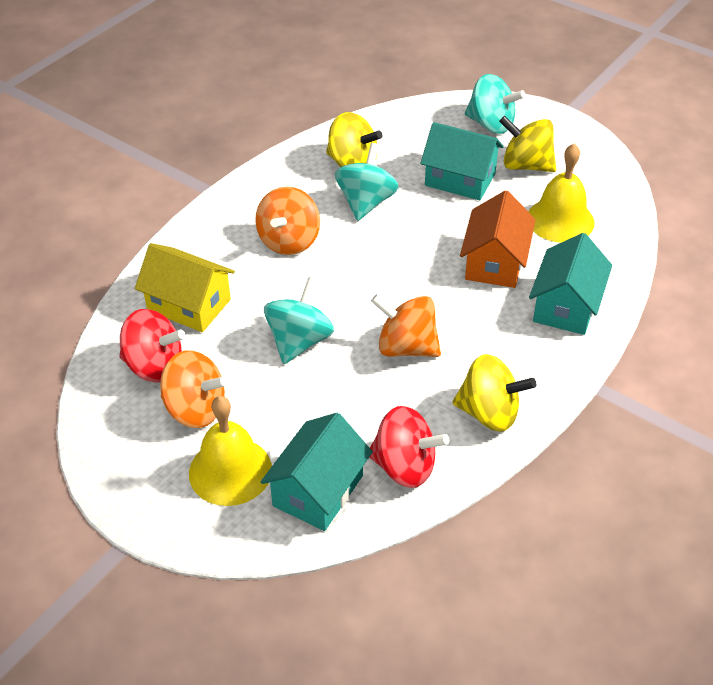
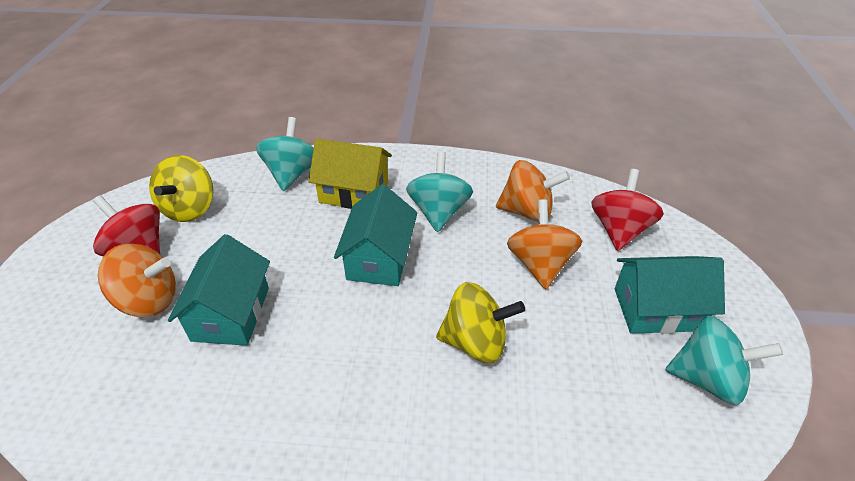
orange house: [460,190,535,288] = 1 -> none = 0
yellow bell: [189,396,272,506] [528,144,594,243] = 2 -> none = 0
yellow spinning top: [326,112,383,167] [452,354,536,432] [499,116,556,172] = 3 -> [149,155,213,222] [436,282,525,363] = 2

